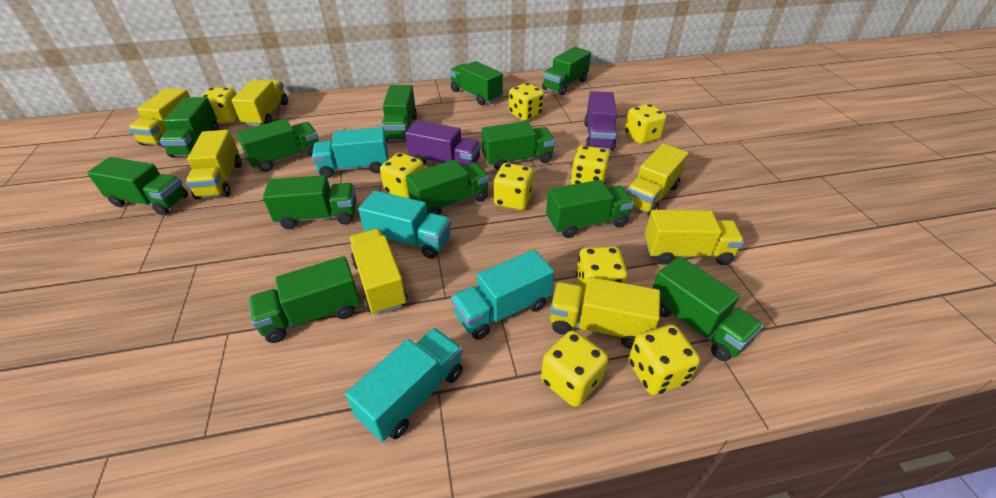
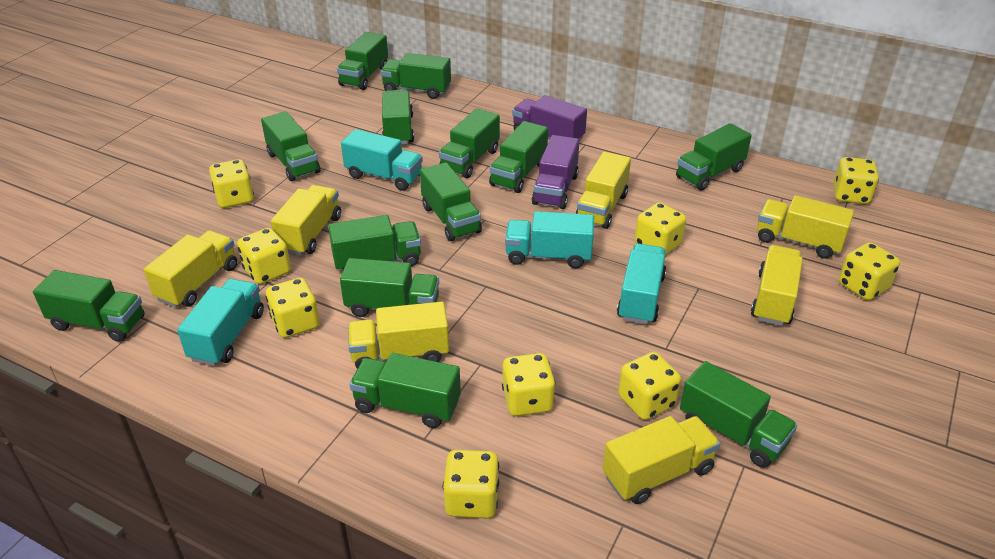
green truck: [87,157,188,215] [159,97,219,157] [236,119,319,172] [249,256,361,343] [263,175,357,229] [381,85,417,142] [406,160,489,215] [449,61,503,105] [481,121,555,171] [542,47,591,96] [546,180,634,238] [653,256,763,361] = 12 -> [33,270,145,342] [261,111,320,181] [328,215,421,271] [337,32,388,90] [340,258,439,317] [349,353,461,428] [381,53,451,99] [382,90,414,144] [420,162,482,241] [439,108,500,178] [489,121,548,193] [676,123,752,191] [680,361,797,468] = 13

